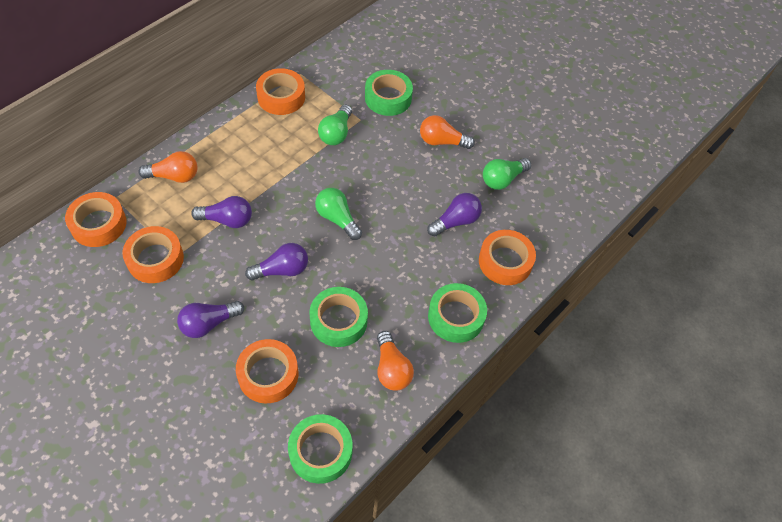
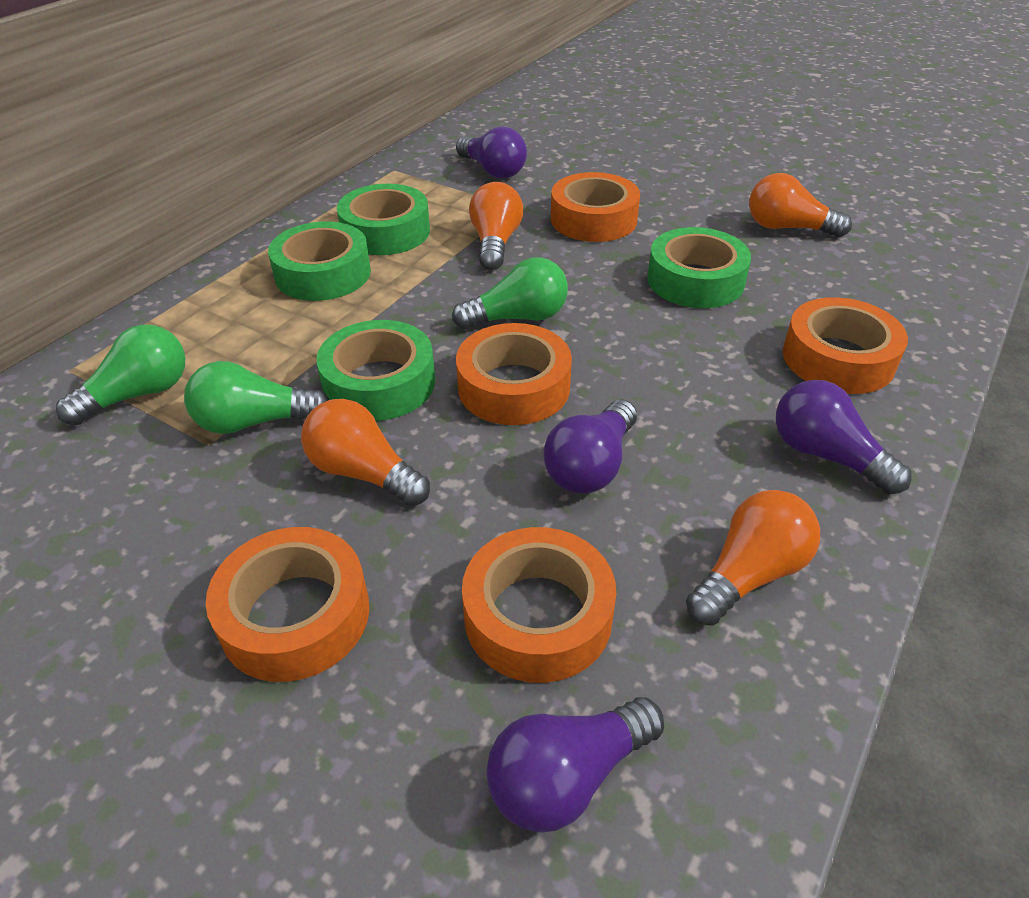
orange light bulb: [138,151,197,183] [377,331,414,391] [420,115,475,149] = 3 -> [301,399,430,506] [469,182,523,270] [686,490,820,625] [749,173,852,237] = 4

